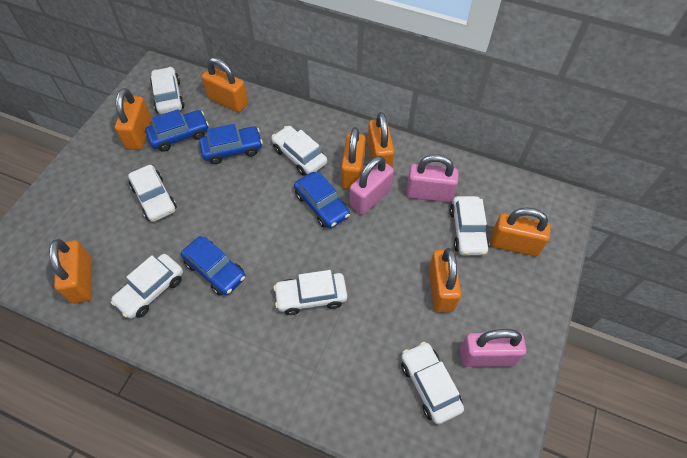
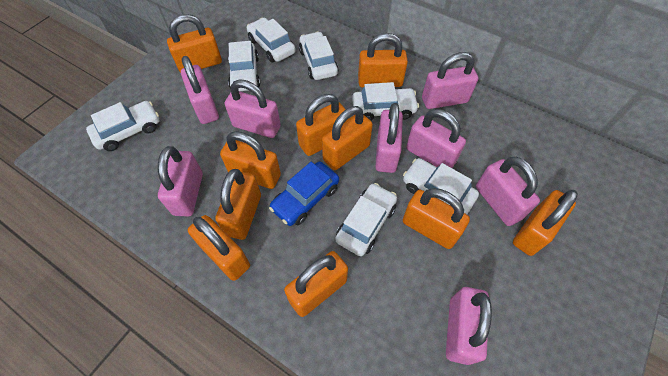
blue car: [146,109,209,152] [181,236,246,295] [199,124,263,164] [294,172,350,228] = 4 -> [269,162,339,226] = 1
orange padlock: [49,239,92,304] [115,88,152,150] [202,57,248,112] [341,127,366,189] [368,112,394,167] [429,248,461,312] [490,207,551,256] = 7 -> [167,14,222,73] [188,215,250,281] [215,169,261,240] [220,131,281,189] [284,251,348,317] [296,94,348,156] [322,106,373,170] [358,33,408,88] [403,188,470,249] [513,190,578,256] = 10
pink padlock: [349,156,394,215] [406,154,459,202] [460,329,526,367] = 3 -> [158,146,203,217] [181,56,219,124] [225,79,281,138] [375,103,403,173] [406,109,466,168] [422,52,478,109] [446,287,492,365] [476,157,540,226] = 8

